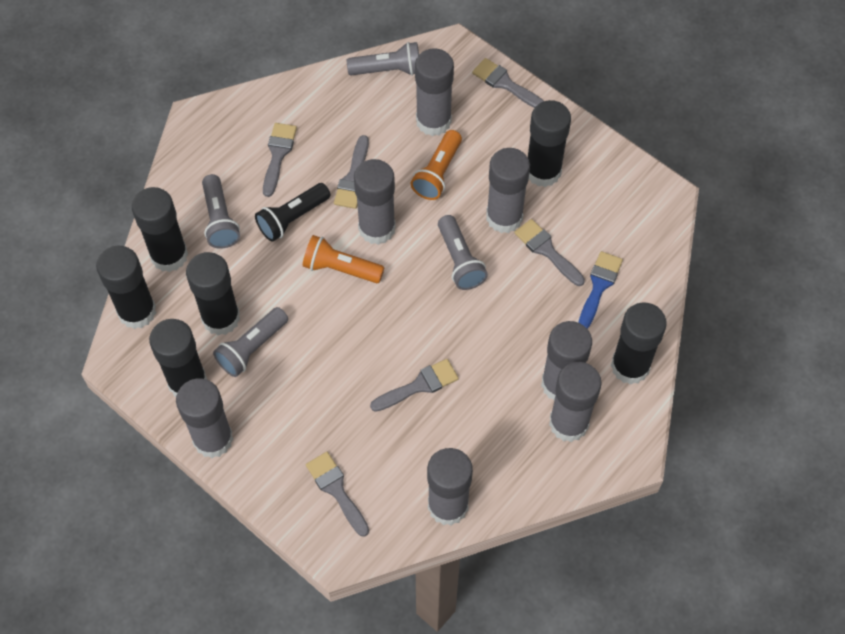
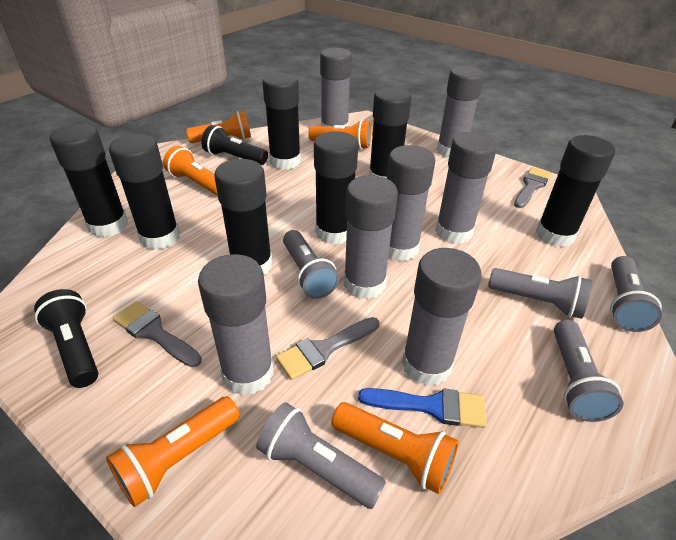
black flashlight: [255,183,330,242] = 1 -> [34,289,98,388] [202,125,268,165] = 2
black glue stick: [96,245,156,329] [132,187,188,272] [149,319,207,397] [186,252,240,336] [528,100,571,187] [611,302,667,385] = 6 -> [50,124,128,237] [109,134,180,250] [214,159,273,275] [262,73,301,170] [314,131,358,245] [369,87,412,179] [536,135,615,247] = 7
grey brush: [263,123,297,197] [306,452,369,537] [334,135,369,209] [370,359,459,412] [472,58,544,108] [514,219,585,286] = 6 -> [113,301,202,368] [276,317,379,380] [514,167,551,208] = 3
grey flashlight: [202,174,240,249] [213,307,288,377] [347,42,419,76] [438,215,488,290] = 4 -> [256,402,386,509] [283,230,339,299] [488,268,592,319] [554,320,623,422] [610,256,662,332] = 5
orange flashlight: [303,235,384,283] [411,130,462,200] = 2 -> [106,396,240,507] [163,146,218,196] [186,111,251,143] [308,120,371,149] [331,402,459,494] = 5

